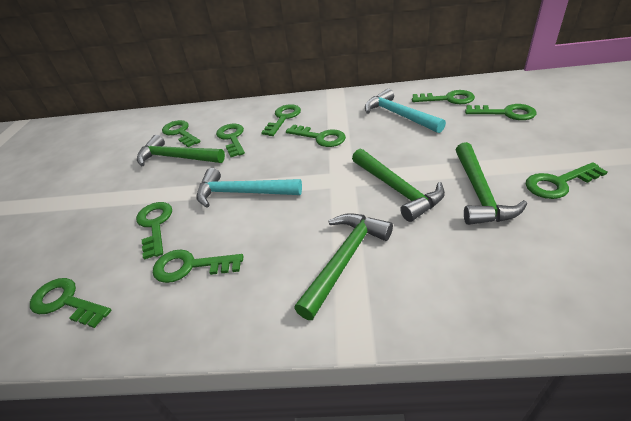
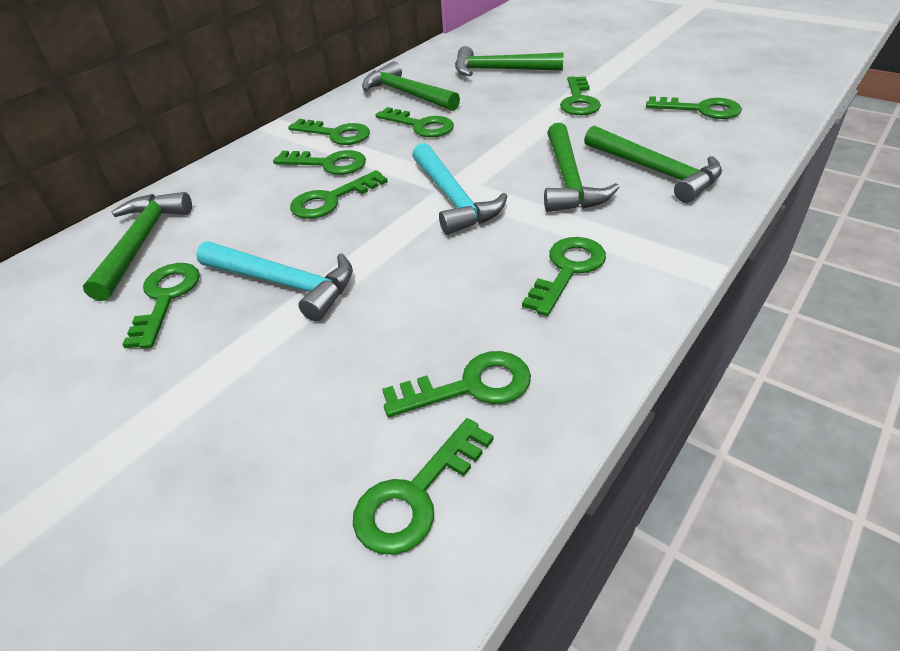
green hammer: [137,135,225,166] [294,213,393,320] [352,149,445,222] [456,142,527,225] = 4 -> [83,192,192,301] [362,61,460,111] [455,46,564,76] [544,123,620,212] [584,126,722,203] = 5

